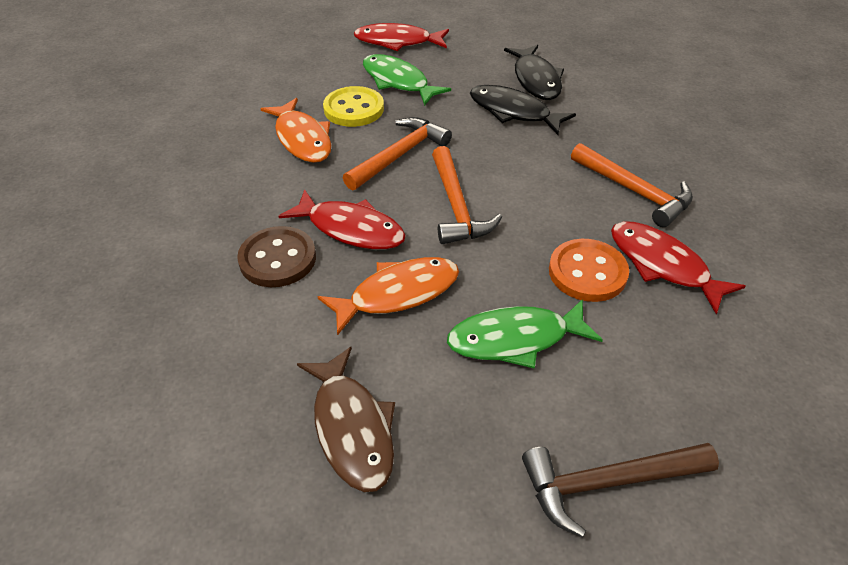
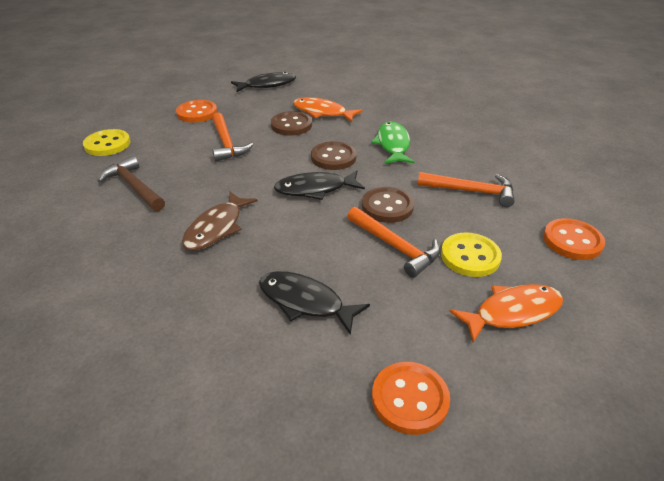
black fish: [470,85,576,135] [504,45,564,100] = 2 -> [231,72,296,92] [259,271,370,335] [274,171,365,200] = 3
brown button: [237,226,316,287] = 1 -> [271,111,312,136] [311,141,357,170] [362,187,414,223] = 3
green fish: [363,54,451,106] [447,299,603,369] = 2 -> [371,121,415,164] = 1
orange button: [549,239,629,302] = 1 -> [176,100,217,123] [372,362,450,435] [543,218,605,260] = 3
red fish: [278,189,406,250] [354,23,449,51] [611,221,746,314] = 3 -> none = 0
yellow button: [323,86,384,127] = 1 -> [83,129,130,156] [441,232,502,277] = 2

